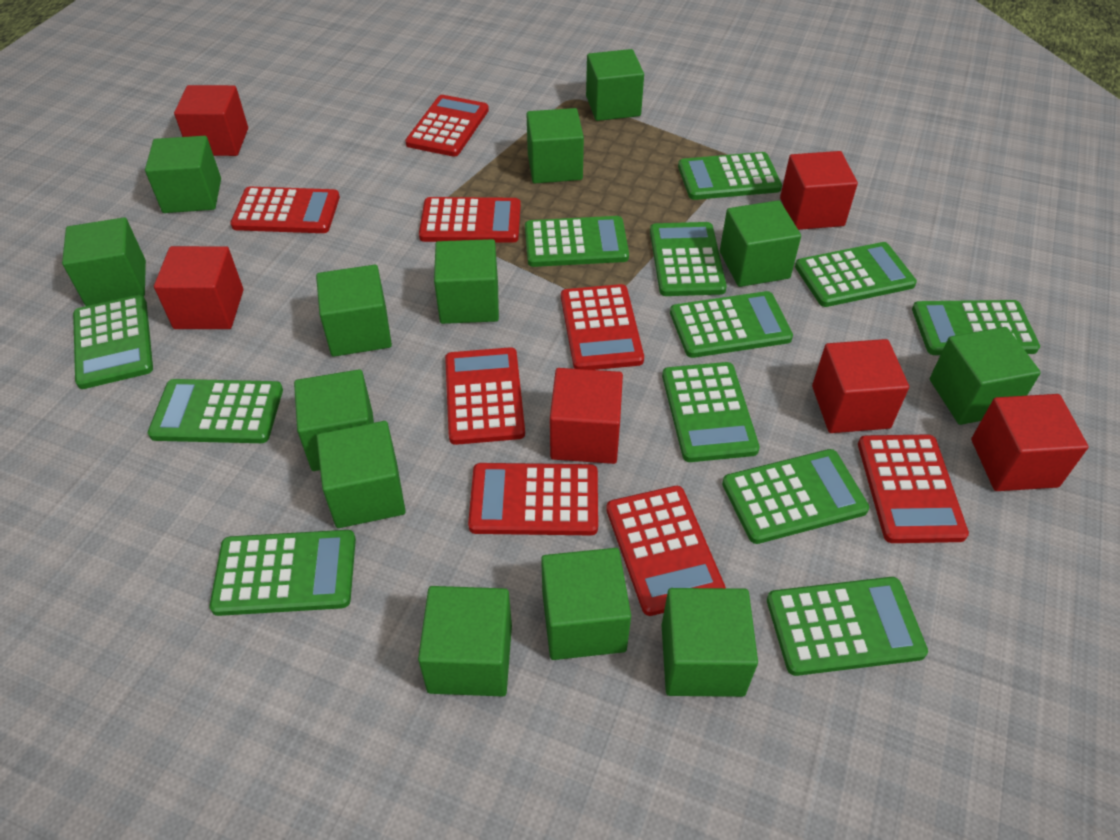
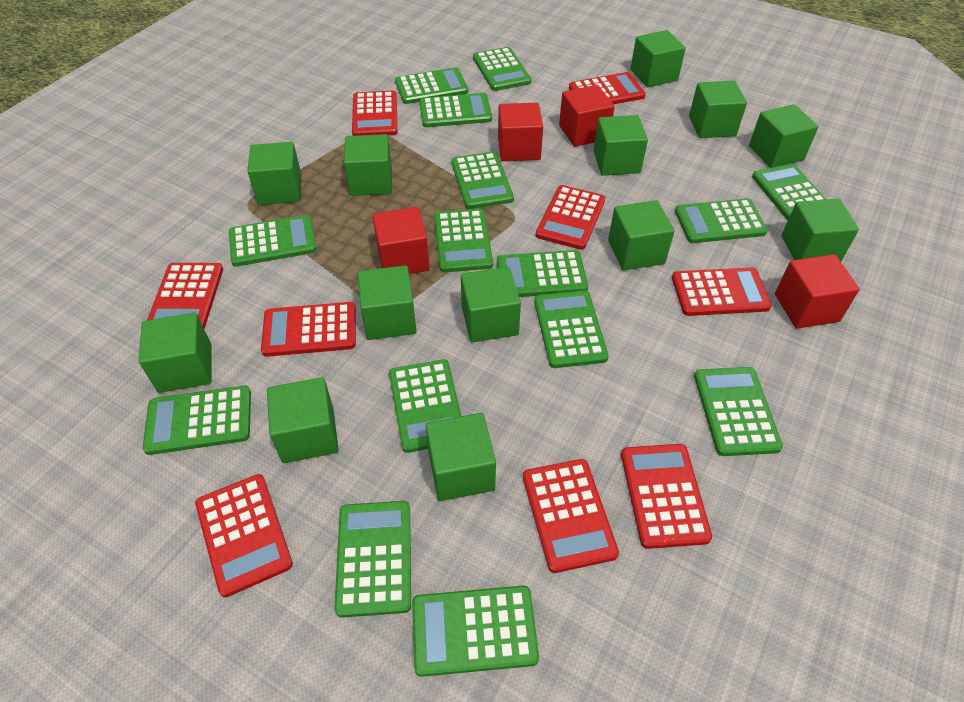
green calculator: [73,295,153,389] [148,379,283,443] [209,530,356,616] [525,216,629,267] [650,222,727,296] [662,362,760,462] [670,291,793,358] [678,152,782,200] [722,449,869,544] [767,577,928,676] [795,242,917,307] [912,300,1040,355] = 12 -> [143,386,251,455] [229,215,317,267] [334,501,411,618] [389,359,462,453] [395,67,468,104] [412,586,539,677] [419,93,492,127] [434,209,493,273] [451,152,514,209] [473,47,532,91] [497,250,588,297] [534,290,609,368] [675,198,768,243] [694,367,783,456] [752,164,826,221] = 15
red calculator: [230,187,340,233] [405,95,489,157] [419,197,521,243] [445,347,525,445] [468,463,598,535] [561,284,644,370] [606,486,726,616] [858,434,969,543] = 8 -> [147,263,223,328] [195,474,293,597] [261,302,356,357] [352,91,398,136] [523,459,619,573] [536,185,606,250] [569,72,646,104] [621,444,712,549] [672,267,772,316] = 9
red cube: [154,246,244,329] [174,85,248,156] [550,368,623,464] [780,151,858,230] [812,339,909,433] [971,394,1088,491] = 6 -> [372,207,430,274] [498,103,543,161] [559,85,615,147] [775,254,860,329] = 4

